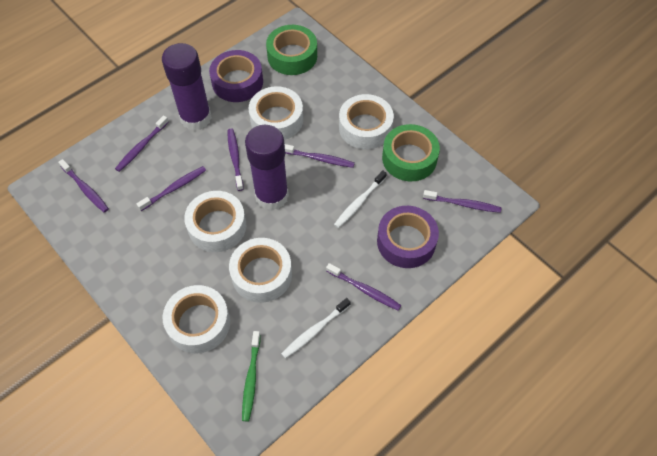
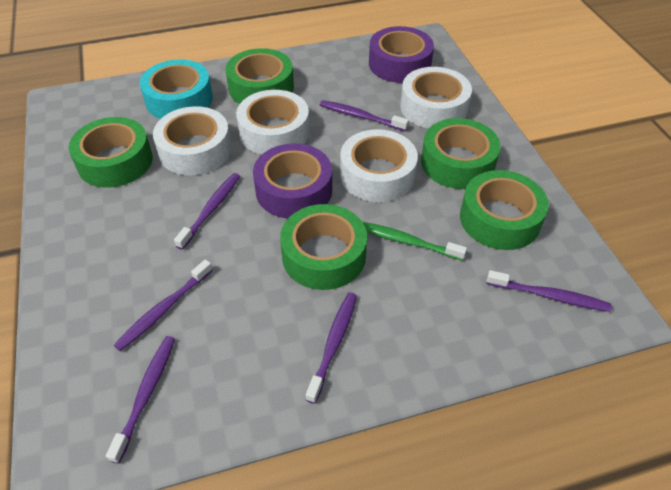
green tape: [266,25,317,75] [382,124,440,181] = 2 -> [68,117,153,188] [226,48,294,104] [280,204,367,290] [421,118,501,189] [460,170,549,250] = 5
purple glue stick: [162,43,212,131] [245,125,289,211] = 2 -> none = 0
purple toothbrush: [58,159,109,213] [115,115,169,172] [136,166,206,211] [227,129,244,191] [285,144,355,168] [326,263,402,311] [423,190,501,213] = 7 -> [106,336,175,464] [114,259,213,351] [174,173,240,250] [306,293,357,404] [320,100,409,131] [487,270,612,312] = 6
turquoise tape: none = 0 -> [140,59,213,119] = 1
white tape: [163,285,230,353] [184,191,246,252] [229,238,292,303] [248,86,303,140] [339,94,394,149] = 5 -> [153,106,232,175] [236,90,310,155] [340,129,418,202] [400,67,472,129] = 4
white toothbrush: [281,298,351,359] [334,170,387,228] = 2 -> none = 0

